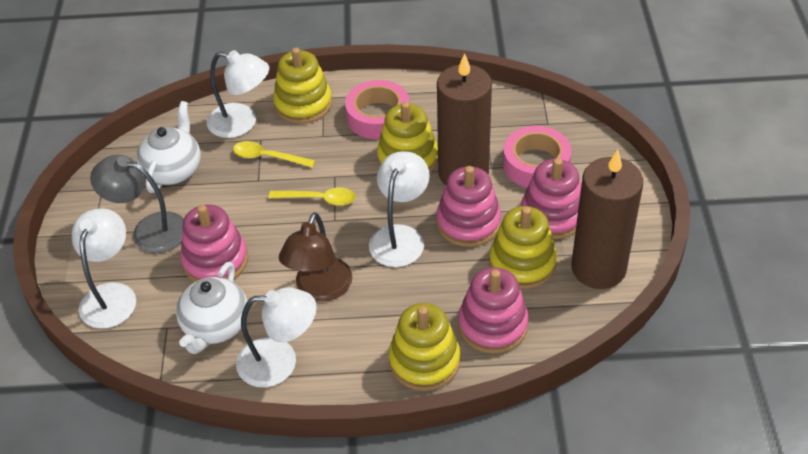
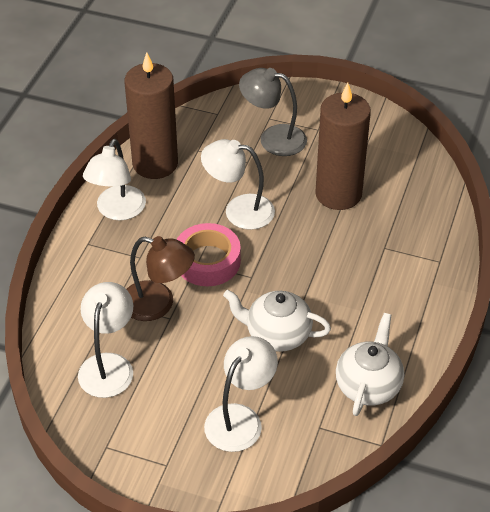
pink stacking toy: [181,204,248,282] [436,166,501,247] [458,267,529,354] [521,158,581,239] = 4 -> none = 0
pink tape: [345,80,410,139] [503,126,572,188] = 2 -> [177,223,241,286] = 1
yellow spoon: [233,141,316,168] [269,188,356,206] = 2 -> none = 0
yellow stacking toy: [273,47,332,124] [377,102,438,173] [389,303,460,391] [489,206,557,289] = 4 -> none = 0

